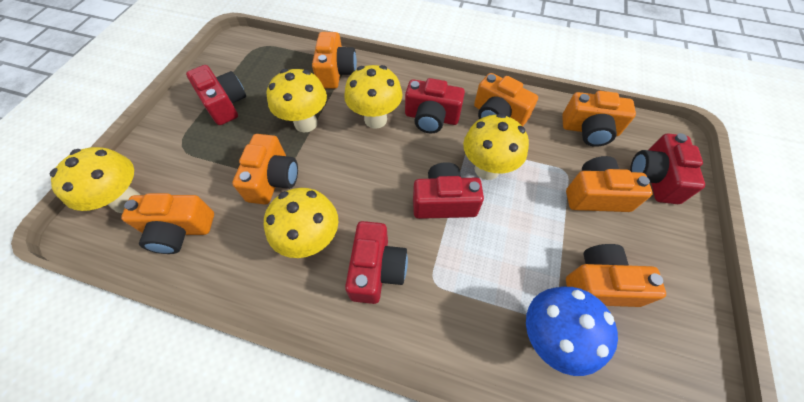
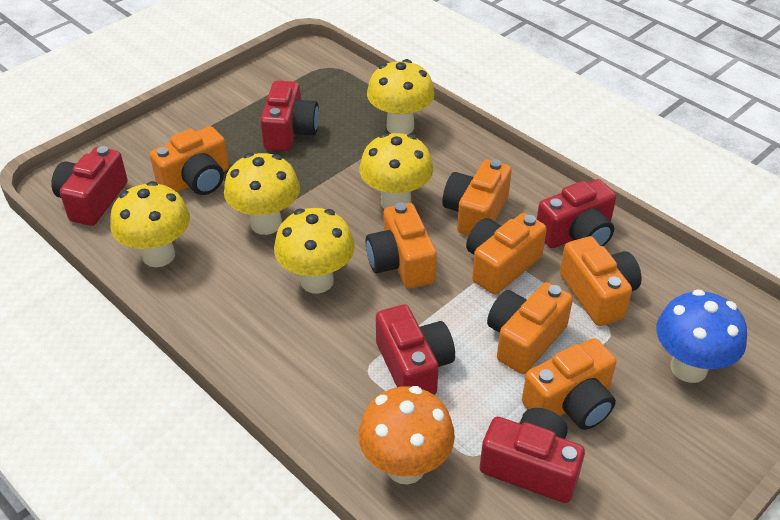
orange mushroom: none = 0 -> [358,386,455,485] = 1

